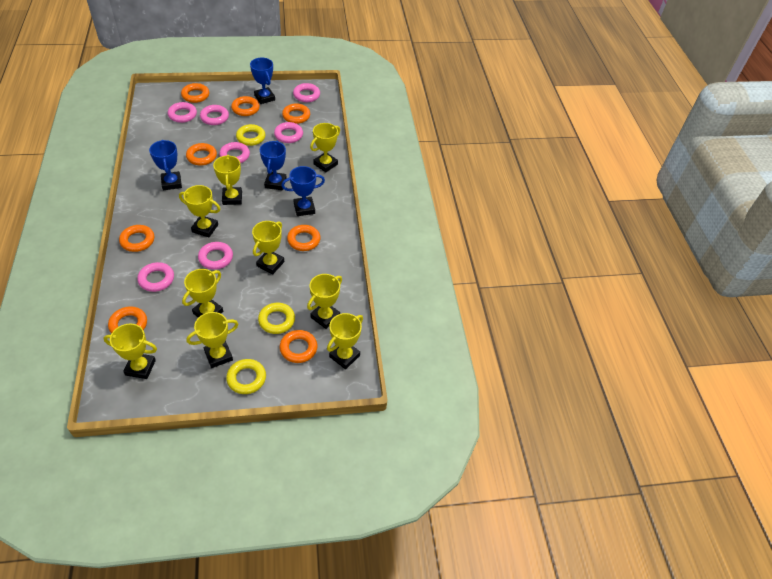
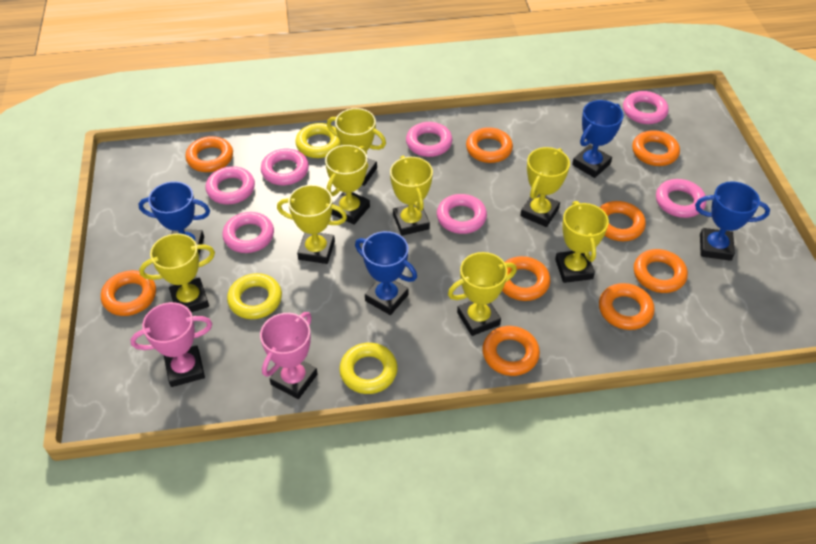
orange ring: [108,306,147,334] [119,225,155,252] [181,83,209,103] [186,143,217,166] [231,96,260,116] [280,330,318,363] [282,103,310,124] [287,225,320,251] = 8 -> [101,270,156,316] [185,136,233,172] [466,127,513,163] [482,326,540,376] [502,256,550,301] [599,201,646,241] [599,283,655,330] [632,130,680,166] [634,249,688,293] = 9
pink trophy: none = 0 -> [130,302,212,387] [260,312,318,399] = 2
yellow trophy: [104,324,157,379] [179,185,220,237] [182,269,223,318] [186,312,239,368] [213,155,242,205] [252,221,284,274] [307,274,342,329] [310,123,340,173] [327,313,363,369] = 9 -> [139,233,215,312] [277,185,347,264] [325,145,370,225] [327,108,386,186] [390,156,433,236] [448,252,517,336] [520,147,570,227] [555,201,609,283] = 8

